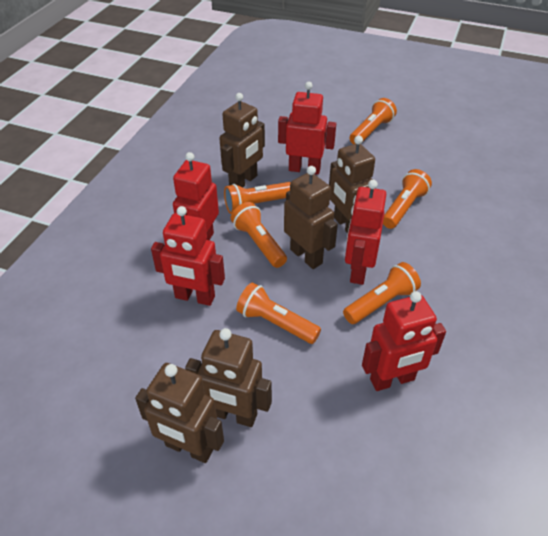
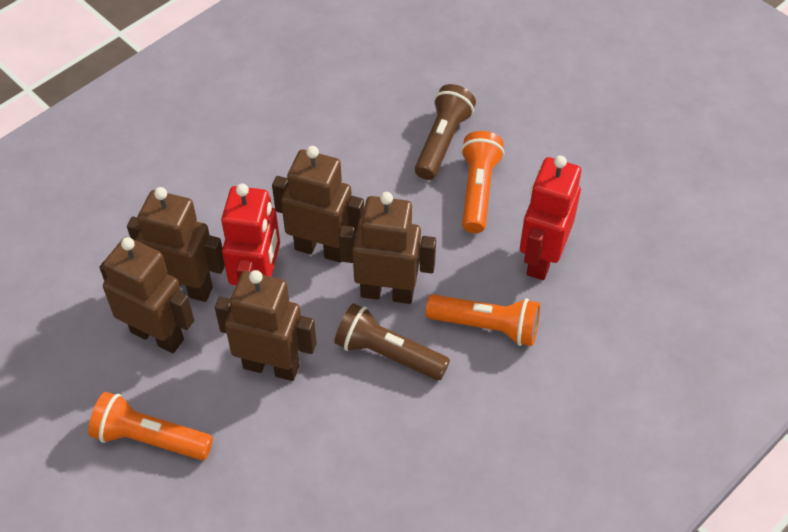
brown flashlight: none = 0 -> [334,303,450,380] [415,84,476,180] = 2
orange flashlight: [224,182,291,214] [231,202,287,268] [236,283,321,344] [343,262,421,324] [349,98,397,144] [383,169,432,229] = 6 -> [88,392,213,460] [426,294,540,346] [461,131,504,233] = 3
red robot: [151,206,225,306] [173,152,219,240] [278,82,336,175] [345,180,386,285] [362,291,446,391] = 5 -> [221,183,280,285] [520,156,581,280] = 2

